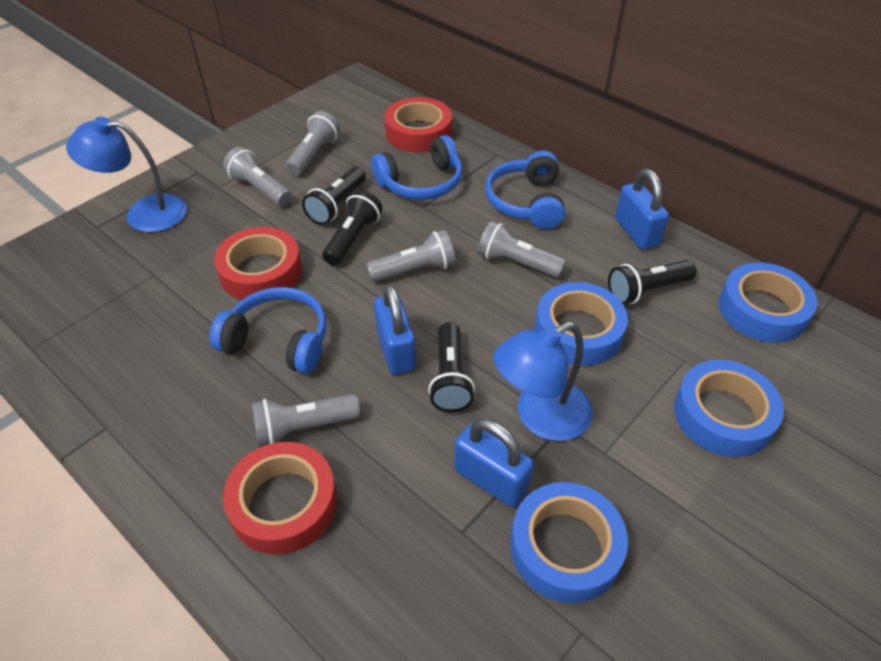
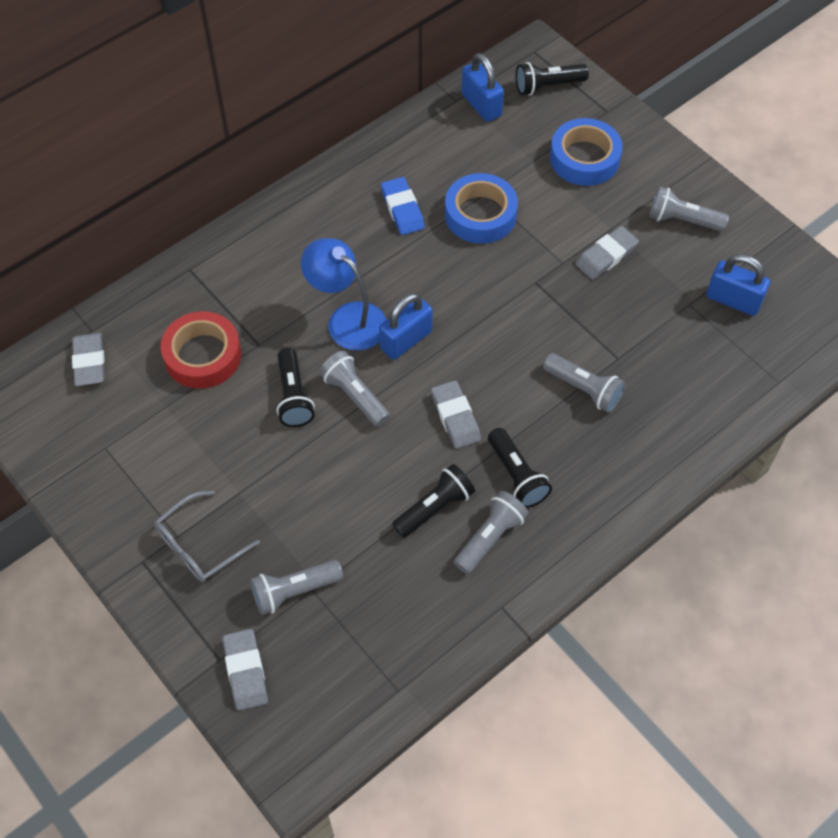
blue eraser: none = 0 -> [381,177,425,235] = 1
blue headphones: [210,287,326,374] [371,135,462,200] [485,151,565,229] = 3 -> none = 0
blue lamp: [66,117,187,232] [494,322,593,441] = 2 -> [301,238,386,350] = 1
blue tape: [510,482,628,603] [535,282,628,366] [674,360,784,457] [719,262,818,343] = 4 -> [445,173,518,244] [550,118,623,186] = 2
grey eraser: none = 0 -> [72,333,105,386] [222,629,268,711] [431,380,481,449] [576,226,639,280] = 4
grey glasses: none = 0 -> [154,491,260,582] = 1
red tape: [214,227,302,300] [223,442,337,555] [385,97,452,152] = 3 -> [161,311,241,389] = 1

